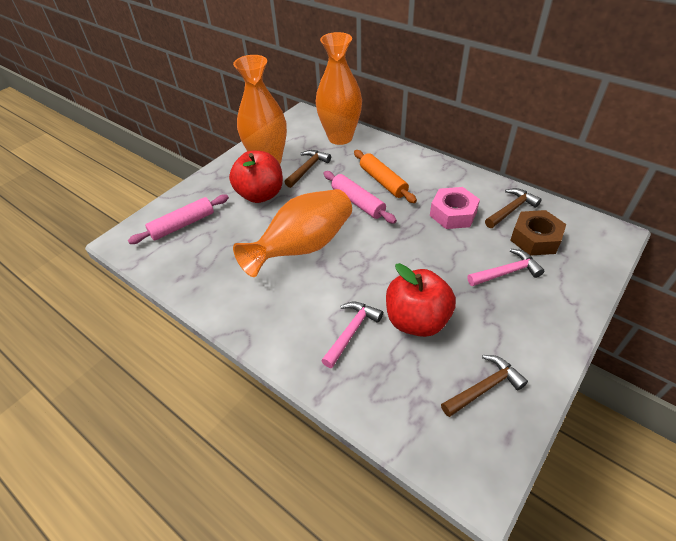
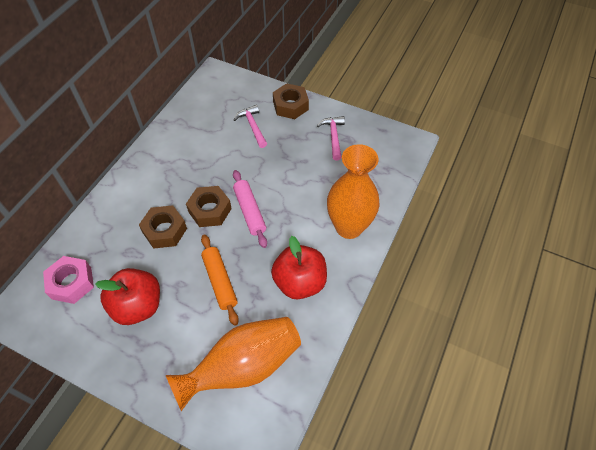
brown hammer: [285,150,331,188] [441,355,528,417] [485,188,542,228] = 3 -> none = 0
brown nut: [510,210,566,256] = 1 -> [139,205,187,249] [186,186,232,227] [273,83,309,119] = 3
orange vase: [233,55,287,164] [233,189,352,277] [316,32,362,145] = 3 -> [166,317,301,411] [327,144,379,239] = 2
pink rolling pin: [128,194,229,244] [323,171,397,224] = 2 -> [233,170,267,248] = 1

